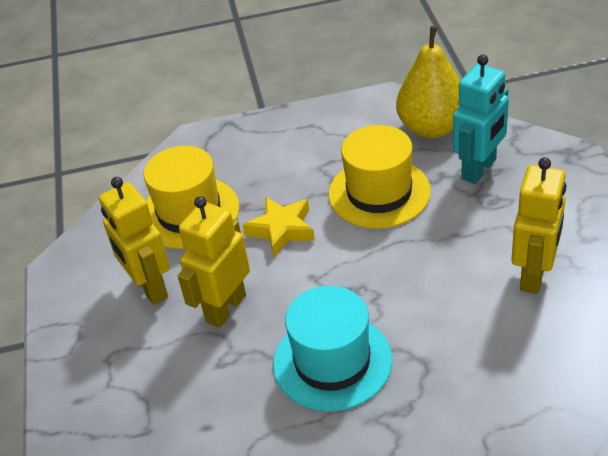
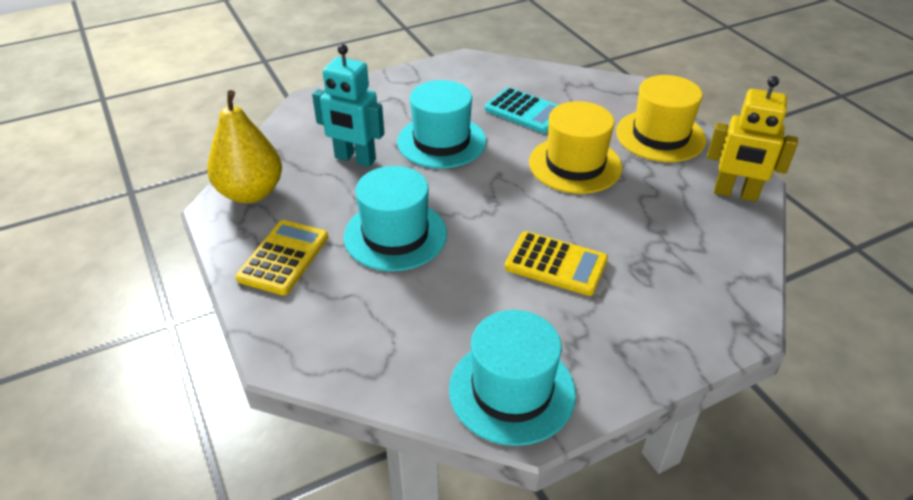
turquoise calculator: none = 0 -> [485,87,558,133] = 1
turquoise hat: [273,286,392,412] = 1 -> [344,166,447,271] [397,80,486,168] [449,310,576,446] = 3
yellow calculator: none = 0 -> [235,220,328,295] [505,231,608,296] = 2
yellow robot: [99,177,170,305] [178,196,250,328] [511,157,566,294] = 3 -> [707,76,798,202] = 1
yellow star: [243,197,315,257] = 1 -> none = 0

